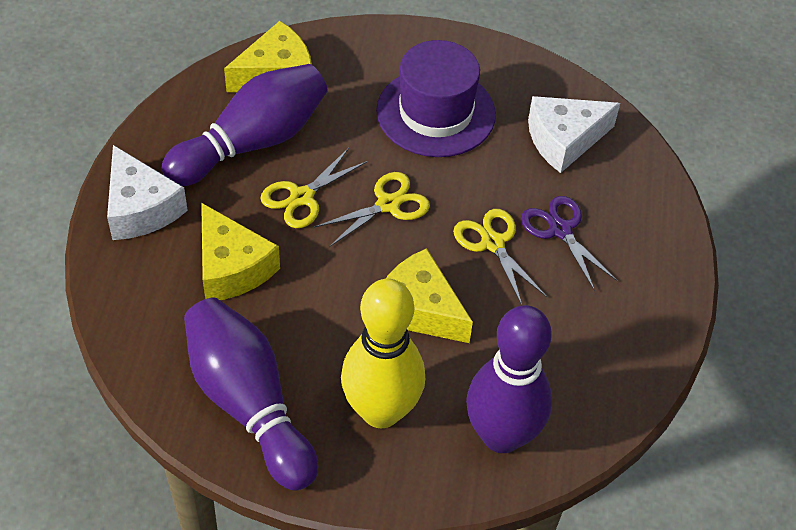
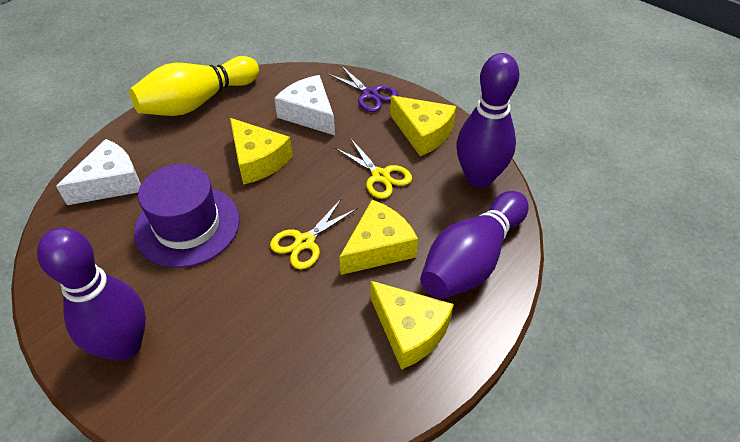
yellow cheese: [201,203,280,300] [224,21,312,92] [386,248,473,343] = 3 -> [230,118,293,185] [340,200,418,275] [370,280,454,370] [390,96,456,156] = 4
yellow scissors: [260,148,368,228] [314,172,430,247] [453,209,547,305] = 3 -> [270,198,358,270] [335,138,412,199] = 2

